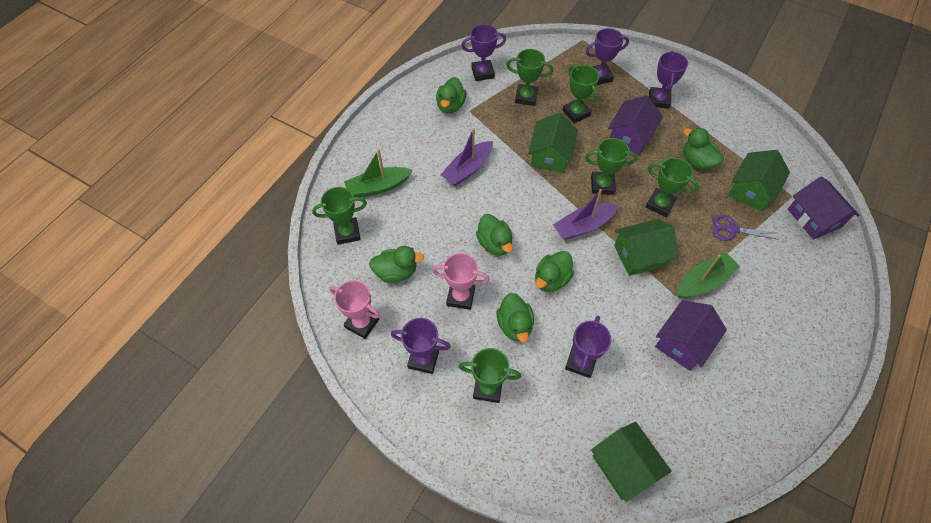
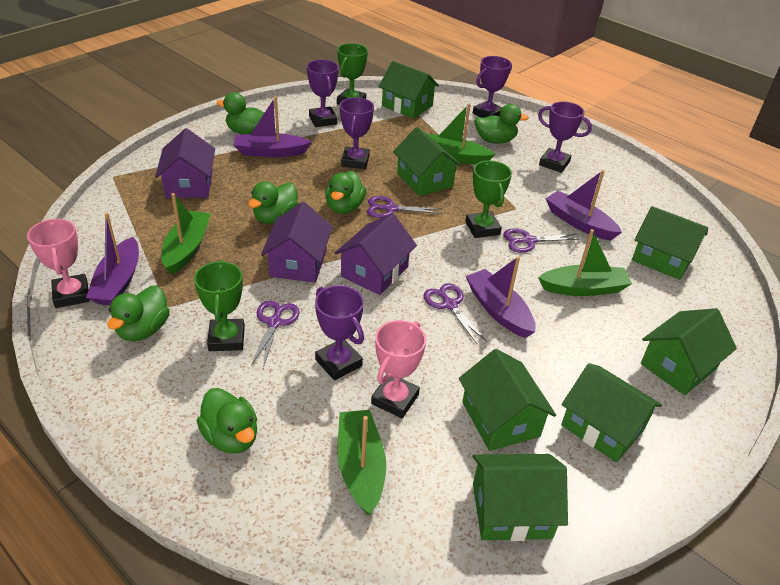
green boat: [344,149,413,197] [677,253,740,298] = 2 -> [161,193,211,274] [337,410,386,515] [426,103,495,164] [538,229,632,296] = 4
green house: [528,113,578,173] [591,422,672,502] [614,219,678,276] [728,150,790,211] = 4 -> [378,61,439,119] [393,127,462,196] [459,349,556,451] [473,454,568,541] [561,363,662,463] [632,206,708,280] [641,308,737,395] = 7
green trophy: [312,187,367,245] [459,348,521,403] [507,49,553,106] [562,65,599,123] [585,138,638,195] [646,158,699,217] = 6 -> [194,260,245,351] [337,43,368,105] [465,160,512,238] = 3
purple boat: [441,128,493,186] [553,189,618,240] = 2 -> [86,213,139,305] [234,96,312,157] [466,256,536,338] [545,170,622,240] = 4
purple scissors: [713,215,779,241] = 1 -> [251,300,300,368] [367,196,442,218] [424,284,487,345] [503,228,580,253] = 4

